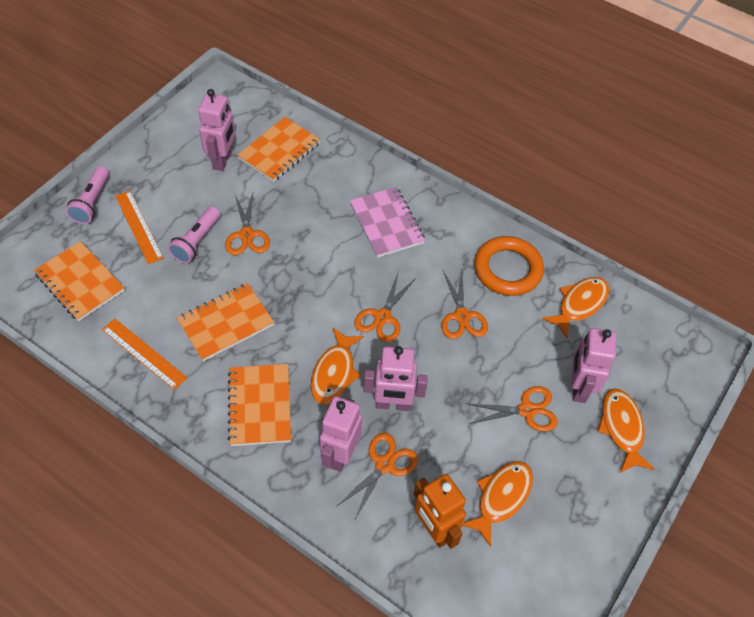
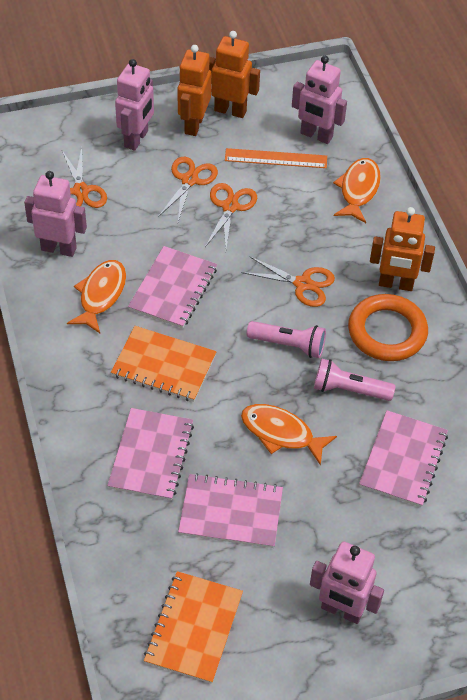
orange fish: [311,328,364,404] [462,461,533,547] [542,277,609,338] [597,388,655,473] = 4 -> [67,260,126,333] [241,404,337,466] [333,158,381,223] = 3
orange notebook: [34,241,125,321] [177,283,274,361] [228,364,291,446] [237,117,320,182] = 4 -> [111,326,217,402] [144,571,243,684] = 2
orange robot: [414,474,466,549] = 1 -> [177,45,211,136] [209,31,260,118] [370,207,435,291] = 3
orange ruler: [102,318,187,390] [115,191,164,265] = 2 -> [225,148,327,168] = 1
orange scissors: [225,193,270,255] [337,433,418,521] [354,273,416,342] [441,270,488,339] [465,386,558,432] = 5 -> [62,147,107,208] [158,157,218,222] [205,183,257,248] [241,256,335,307] = 4
pink notebook: [350,187,425,258] = 1 -> [107,408,194,501] [128,246,217,329] [178,473,283,548] [359,410,448,507] = 4

